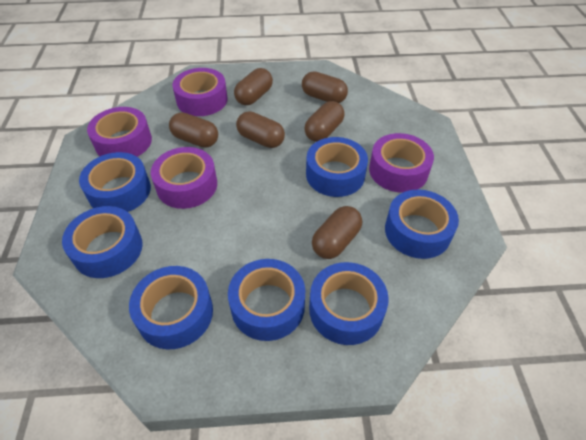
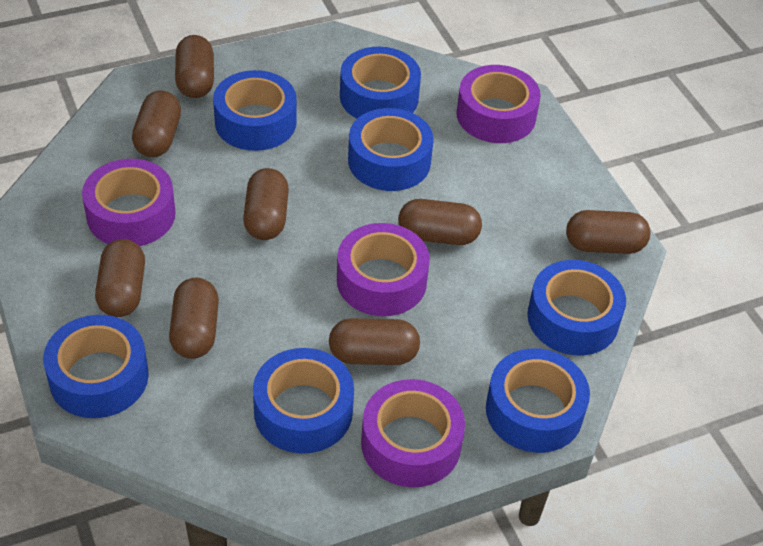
brown capsule: [169,112,218,148] [234,68,273,105] [236,111,285,148] [302,71,348,103] [304,101,344,142] [312,206,362,259] = 6 -> [95,239,145,317] [132,91,181,157] [169,277,219,359] [175,35,214,98] [243,168,289,240] [329,318,420,365] [398,199,482,245] [566,210,650,254] = 8

